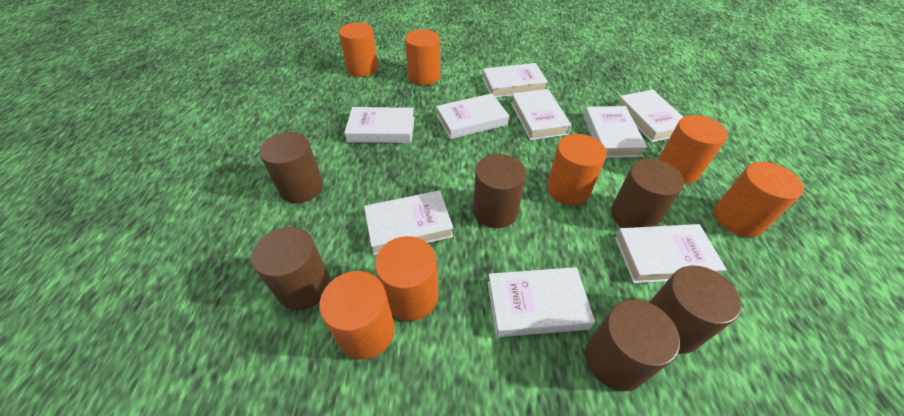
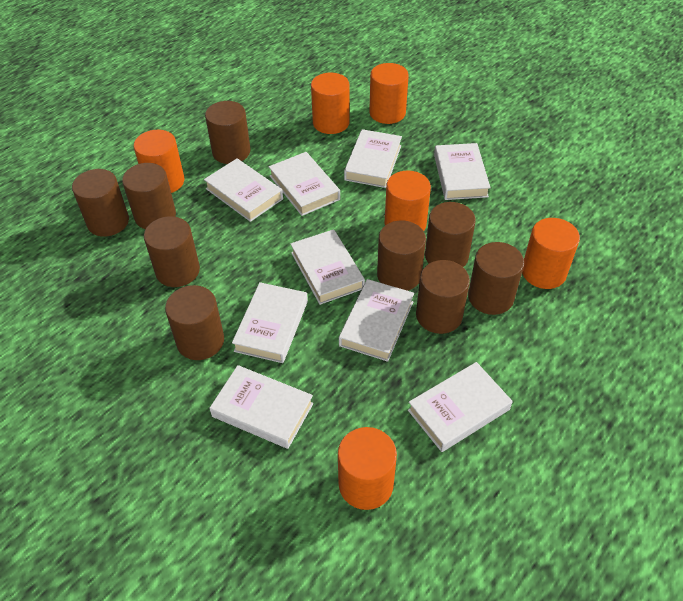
brown cylinder: [251,227,331,310] [259,132,323,203] [473,154,526,228] [586,299,680,391] [611,159,684,228] [649,266,741,354] = 6 -> [72,169,129,237] [122,163,176,229] [144,216,200,287] [165,285,224,360] [205,101,250,164] [377,220,426,291] [416,260,470,334] [425,202,476,267] [468,242,524,315] = 9
orange cylinder: [319,271,395,360] [338,22,379,77] [375,236,438,321] [405,29,441,85] [547,134,607,205] [658,115,728,184] [714,162,804,237] = 7 -> [134,130,185,193] [311,72,350,134] [338,427,397,510] [369,63,409,124] [384,171,431,231] [522,218,580,289] = 6

